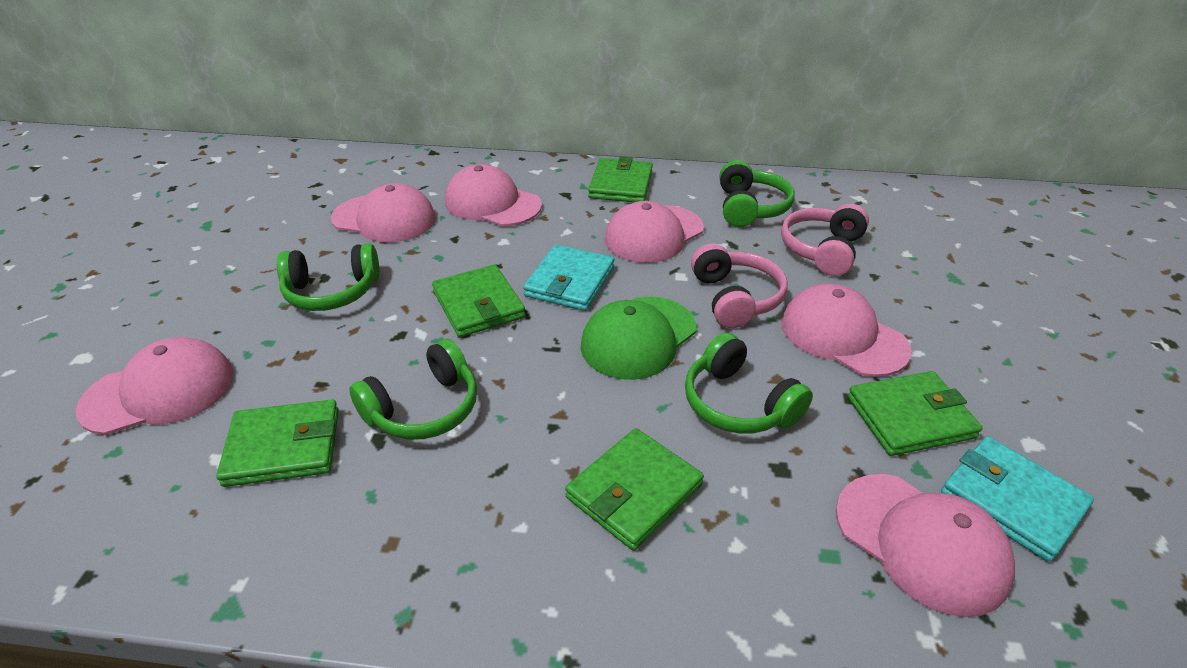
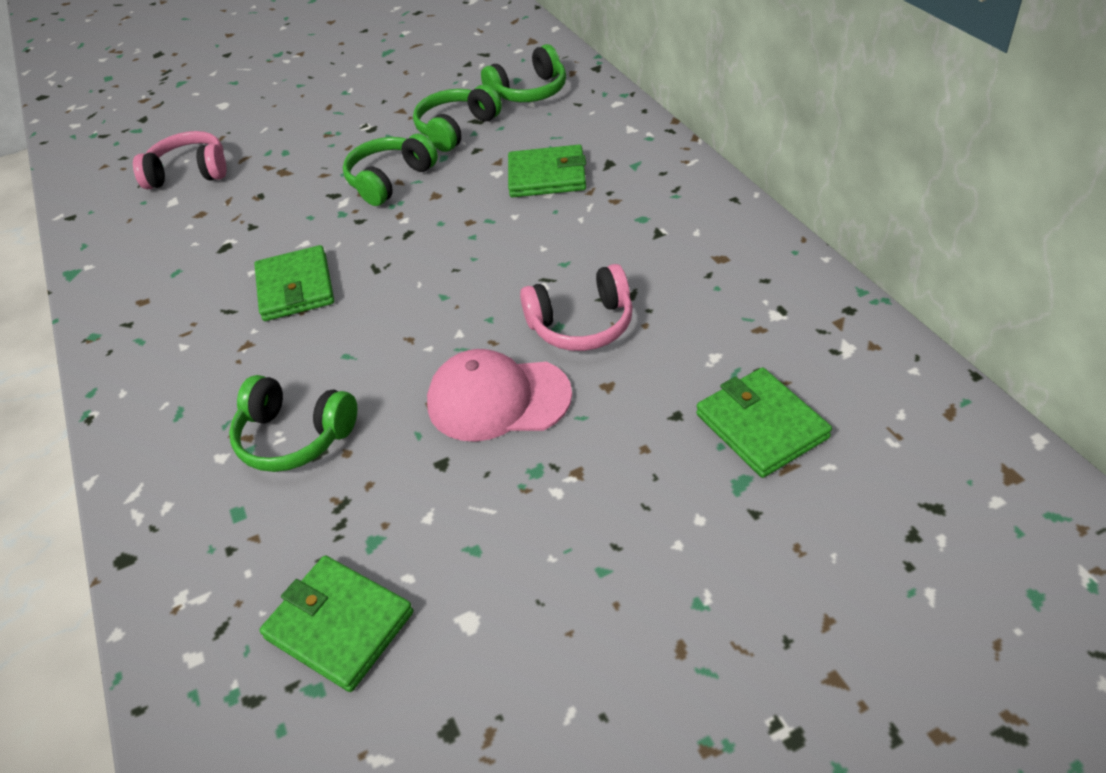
green cap: [581,297,696,380] = 1 -> none = 0
green wallet: [216,400,339,487] [432,264,526,337] [565,428,704,551] [588,157,653,202] [847,371,983,456] = 5 -> [254,245,334,321] [259,555,413,692] [508,145,586,198] [696,367,832,478] = 4
pink cap: [75,337,234,435] [331,183,436,243] [445,164,542,226] [605,201,704,263] [781,284,912,377] [836,474,1015,617] = 6 -> [427,349,572,442] = 1
turquoise wallet: [523,244,614,311] [941,437,1094,562] = 2 -> none = 0

